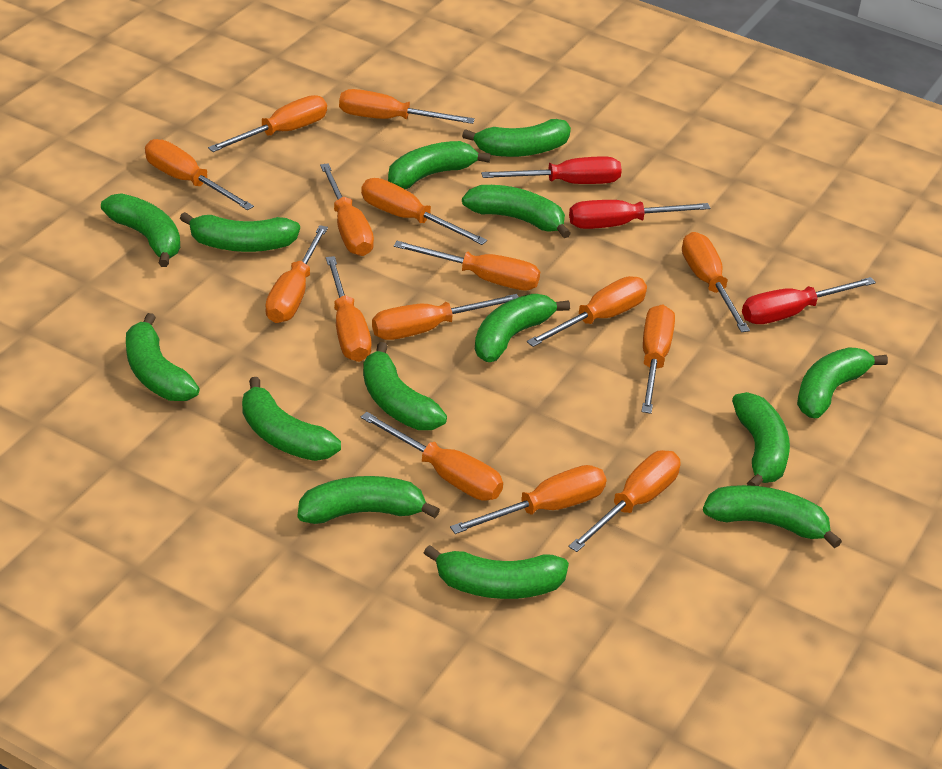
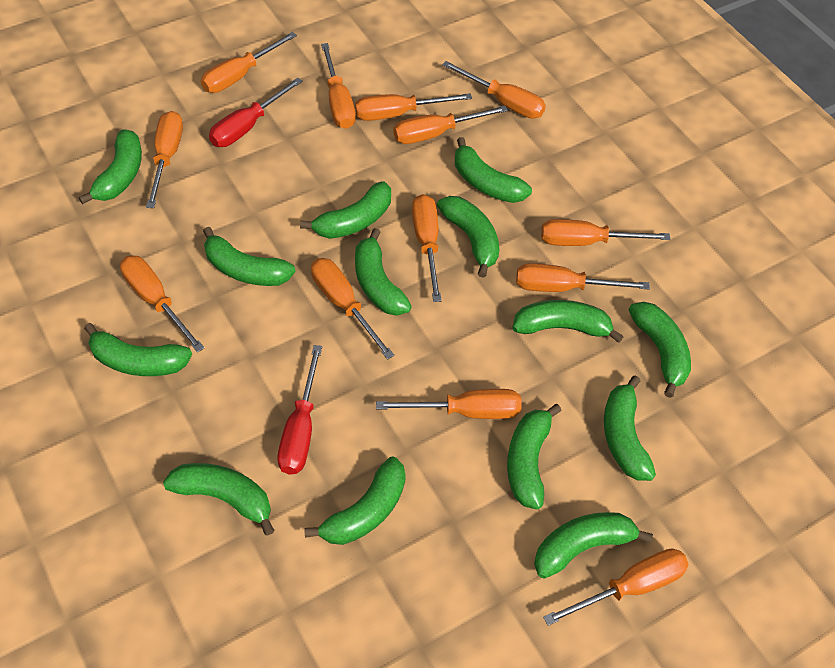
orange screwdriver: [145,139,254,210] [208,95,327,152] [265,225,328,323] [320,163,374,256] [326,256,371,362] [339,89,475,124] [360,412,503,500] [361,178,487,245] [372,294,519,340] [394,241,540,291] [450,465,606,534] [527,276,647,347] [568,450,680,552] [641,305,675,414] [682,232,750,332] = 15 -> [120,256,205,352] [146,111,183,208] [201,32,297,93] [311,258,394,360] [321,43,355,129] [355,93,472,121] [376,389,522,419] [393,106,508,144] [412,194,442,302] [442,61,546,119] [516,263,650,292] [541,219,671,246] [543,548,689,626] = 13
red screwdriver: [481,156,622,184] [569,200,710,229] [742,277,876,324] = 3 -> [209,77,303,147] [278,345,322,475] = 2

